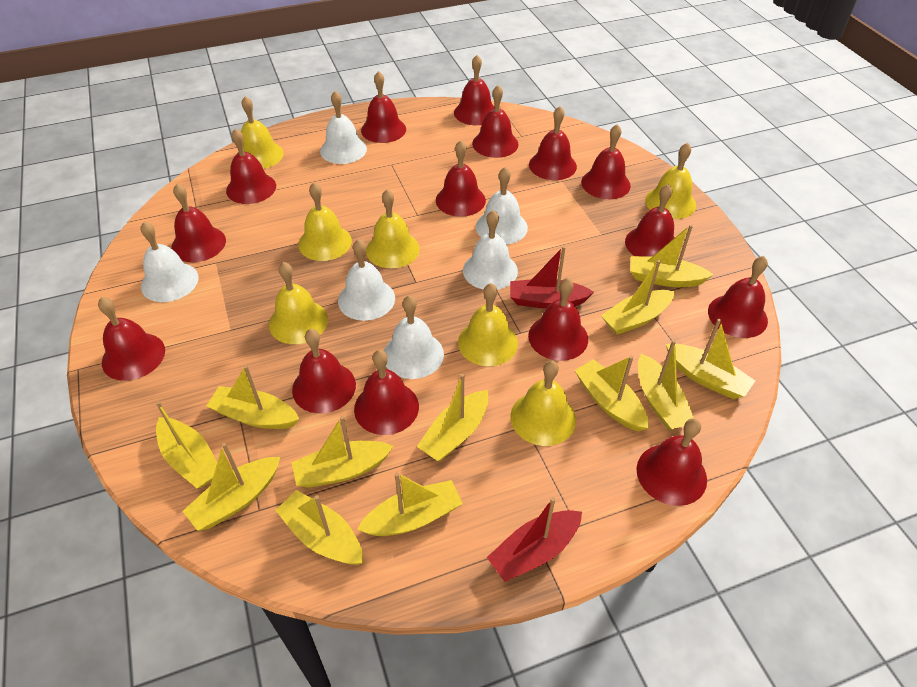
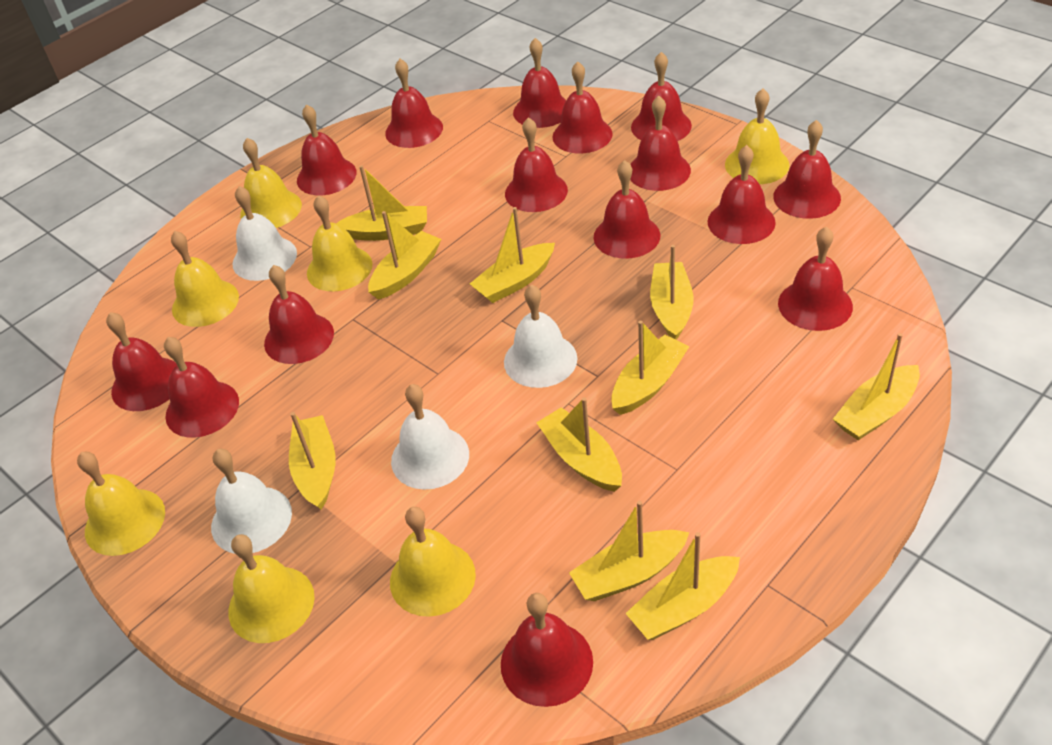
red boat: [487,497,582,582] [510,246,594,309] = 2 -> none = 0
white bell: [140,222,198,302] [320,91,367,164] [338,239,395,321] [384,296,444,379] [463,210,518,290] [476,167,528,245] = 6 -> [211,449,292,554] [233,186,297,281] [391,384,469,490] [504,285,577,388] = 4
yellow boat: [156,401,217,488] [183,443,280,531] [206,365,299,429] [275,490,363,565] [291,416,393,488] [357,473,463,536] [417,374,489,461] [574,356,649,431] [601,260,675,335] [630,224,714,287] [638,340,694,430] [666,319,755,399] = 12 -> [289,412,336,510] [336,165,427,241] [368,211,441,300] [470,207,555,303] [537,397,622,492] [569,501,689,601] [611,321,690,415] [625,532,740,640] [650,245,694,340] [833,333,920,440] = 10

